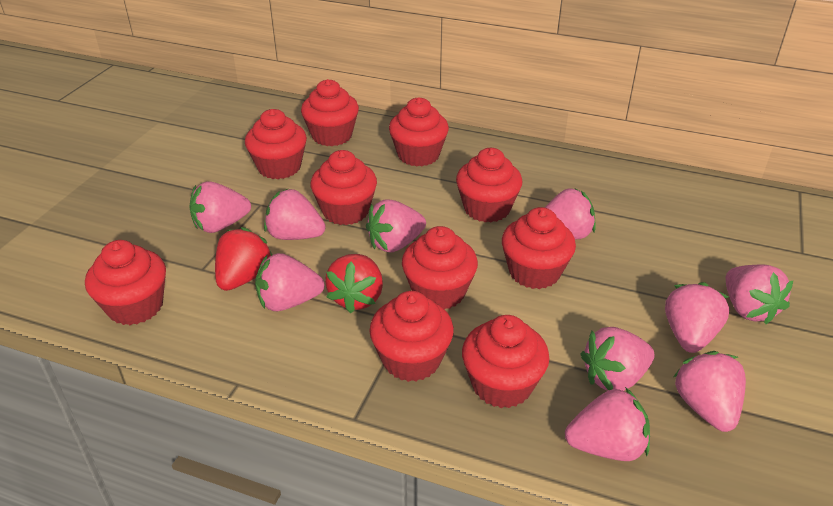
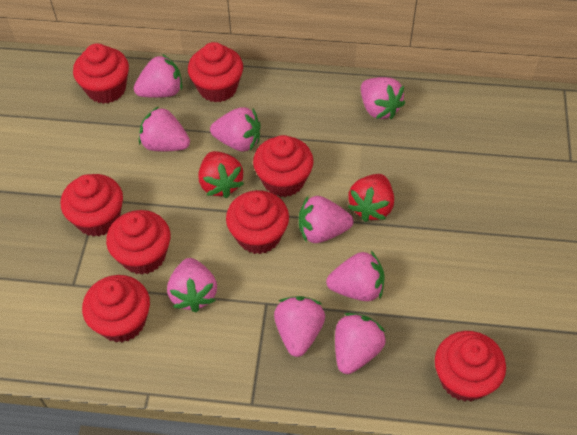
pink strawberry: [189,181,251,233] [255,253,324,311] [264,189,326,240] [366,199,426,253] [545,189,596,240] [565,387,650,461] [581,327,655,391] [665,282,729,353] [673,351,746,432] [726,265,793,324] = 10 -> [134,54,182,98] [139,106,190,151] [167,258,217,312] [210,107,260,151] [274,296,325,357] [299,196,353,243] [326,251,385,301] [335,313,386,374] [361,77,405,119] = 9
red cupcake: [85,240,166,325] [245,109,307,179] [301,79,359,146] [310,150,377,225] [369,291,454,382] [389,97,449,166] [402,226,478,309] [456,148,522,222] [462,315,549,408] [502,207,576,289] = 10 -> [61,174,123,237] [73,43,129,104] [82,275,150,342] [106,210,170,275] [188,42,243,102] [226,190,289,254] [253,135,314,197] [435,331,506,402] = 8

